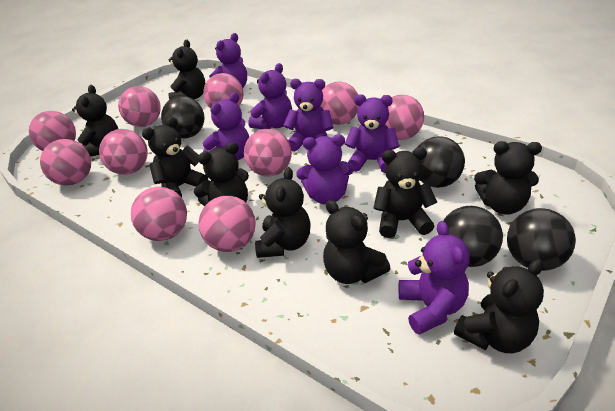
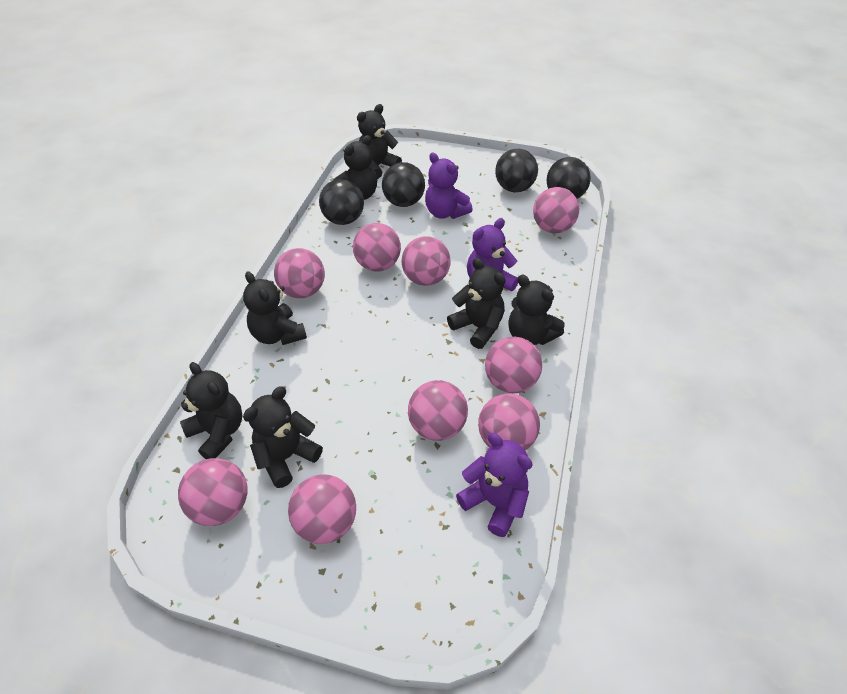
black teddy bear: [72,85,118,157] [142,117,208,198] [168,40,205,100] [194,142,249,206] [255,167,311,258] [323,200,390,284] [373,147,437,238] [454,259,544,353] [474,141,542,215] = 9 -> [180,362,242,459] [243,271,307,345] [243,386,323,488] [334,135,377,200] [357,104,402,179] [447,258,505,349] [508,275,564,345] = 7
pink ball: [29,111,76,151] [40,139,91,186] [99,129,148,175] [118,86,161,127] [131,187,187,241] [198,196,256,252] [203,73,243,108] [244,129,292,177] [320,81,359,125] [385,95,424,140] = 10 -> [178,458,248,526] [274,248,325,298] [288,474,356,544] [353,223,401,272] [402,236,451,286] [408,380,468,441] [478,394,540,450] [485,337,542,393] [533,187,579,233] = 9
purple teddy bear: [203,92,249,160] [209,33,247,88] [249,63,292,129] [283,79,334,152] [296,134,354,205] [345,94,399,173] [399,221,470,335] = 7 -> [425,152,473,219] [456,433,533,537] [467,218,518,291] = 3

